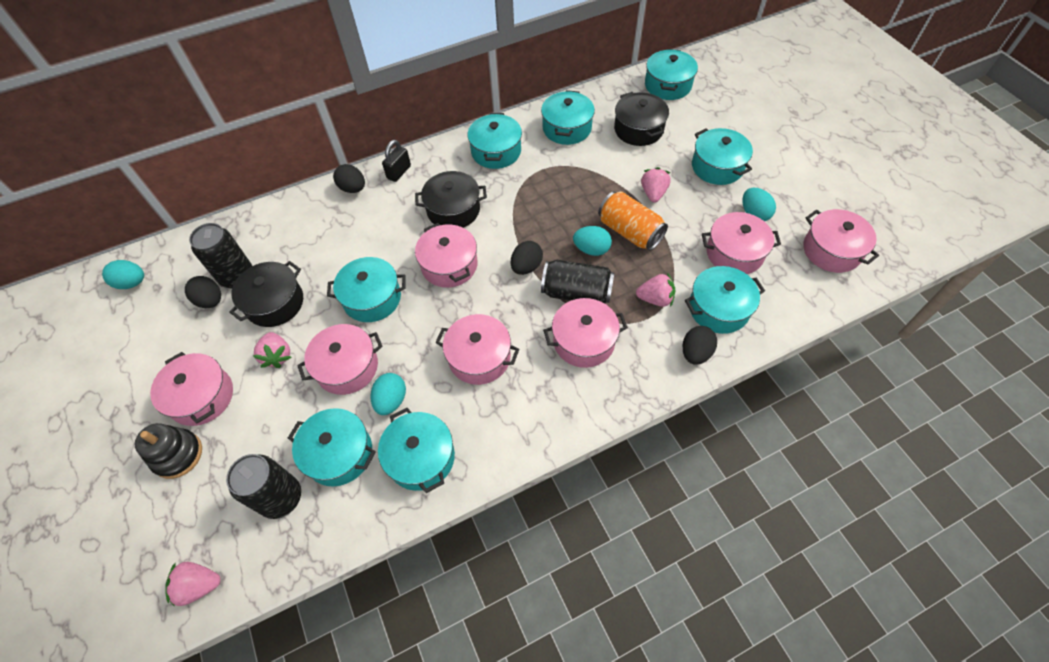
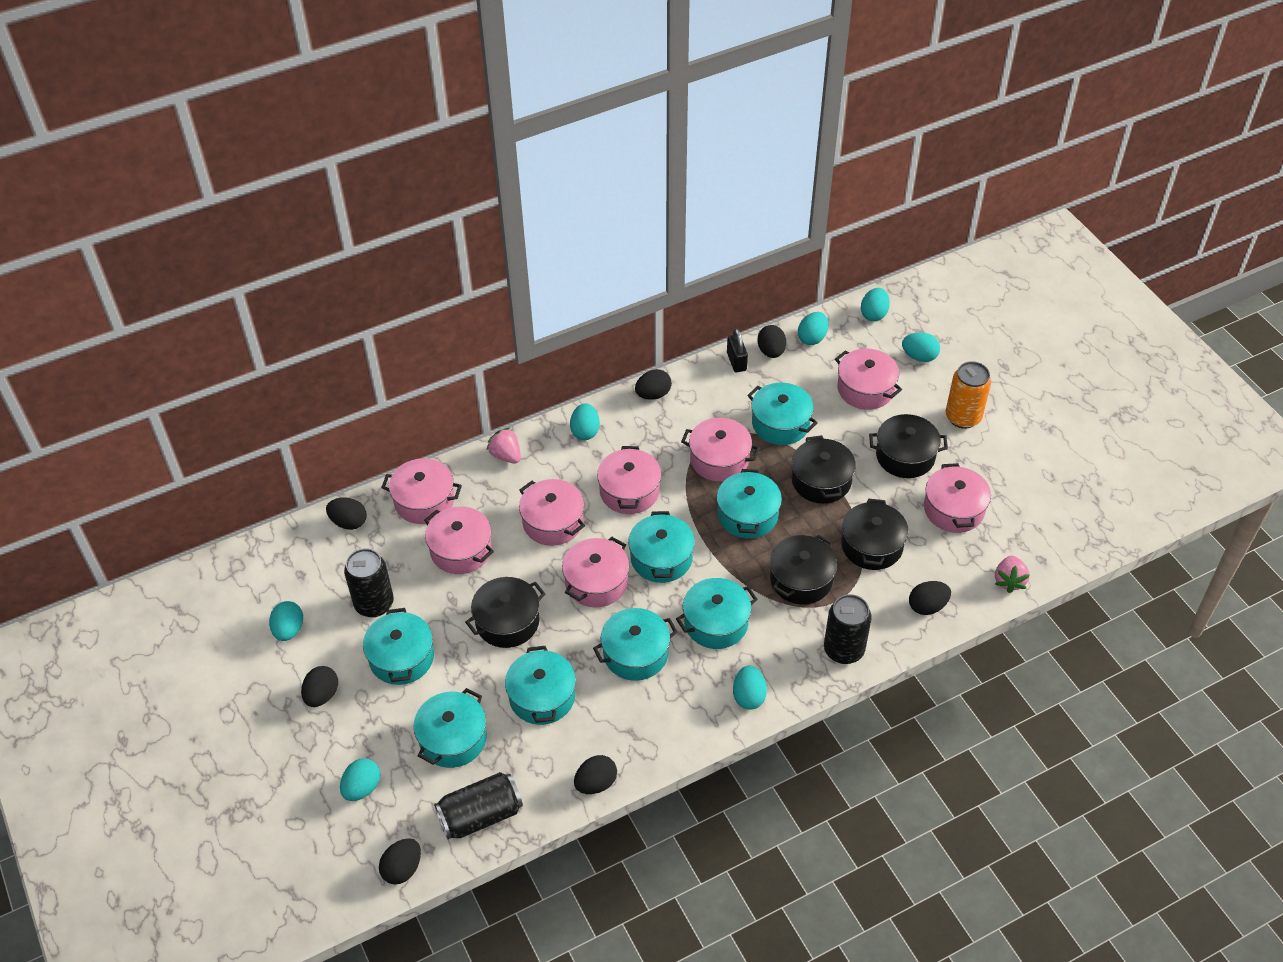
black egg: [185,276,221,308] [333,164,365,193] [511,241,543,275] [682,326,717,365] = 4 -> [301,666,338,707] [326,497,366,530] [379,838,421,884] [574,755,617,794] [635,369,672,400] [757,325,786,358] [909,581,951,615] = 7
black pot: [229,261,303,327] [415,171,487,228] [614,92,669,146] = 3 -> [465,577,545,648] [770,534,837,605] [792,435,856,504] [841,498,909,570] [869,414,948,478] = 5
black stacking toy: [135,423,202,479] = 1 -> none = 0
pink pot: [150,352,233,426] [297,324,383,395] [415,223,478,288] [435,314,519,385] [543,298,628,368] [702,212,781,274] [803,209,879,273] = 7 -> [381,458,462,524] [424,506,494,574] [519,479,585,546] [562,537,629,607] [597,446,661,514] [681,418,760,482] [835,348,902,410] [924,463,991,533] = 8
pink strawberry: [165,562,221,606] [253,332,291,368] [636,273,675,307] [641,167,671,203] = 4 -> [487,427,521,463] [995,556,1030,593] = 2
turquoise egg: [102,260,144,289] [371,373,406,415] [573,226,612,256] [742,188,776,221] = 4 -> [269,601,303,641] [340,758,380,801] [570,403,600,440] [733,665,767,710] [798,312,828,345] [861,288,890,321] [902,332,940,362] = 7

